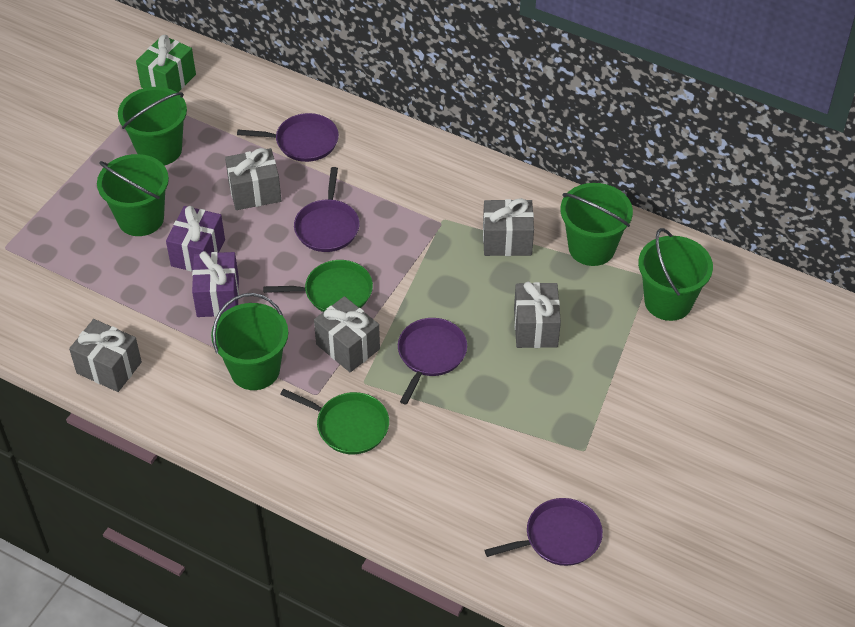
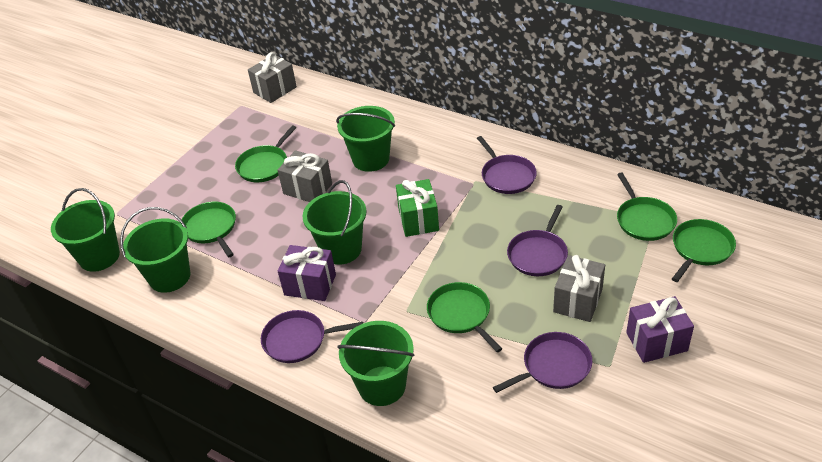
green pan: [263,260,373,312] [280,389,389,454] = 2 -> [182,202,236,257] [235,126,296,182] [427,282,502,352] [617,173,677,241] [672,219,736,282] = 5
grey gift: [69,319,142,392] [225,148,282,210] [314,296,380,372] [483,198,534,256] [514,282,561,348] = 5 -> [248,52,297,103] [278,150,332,202] [553,255,605,322] = 3

